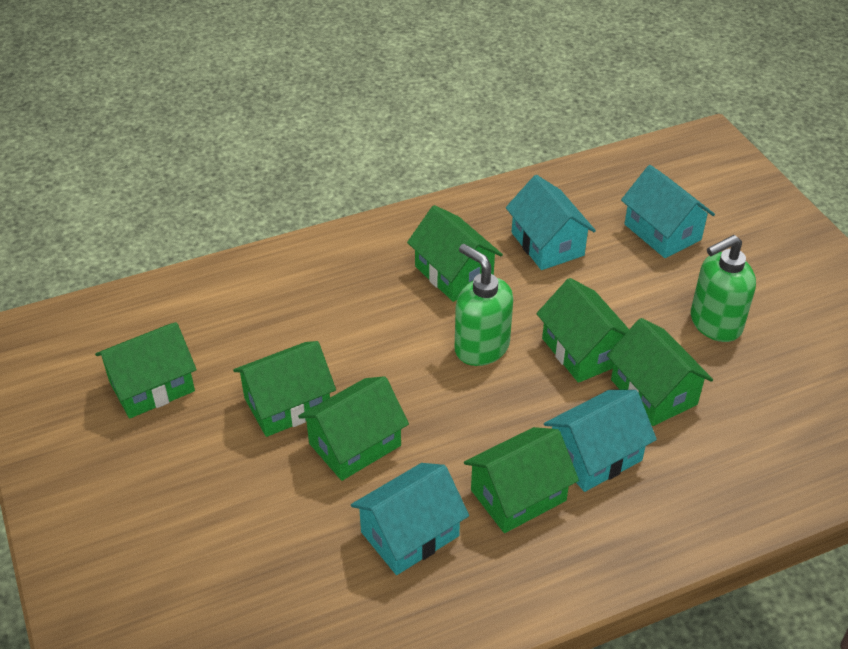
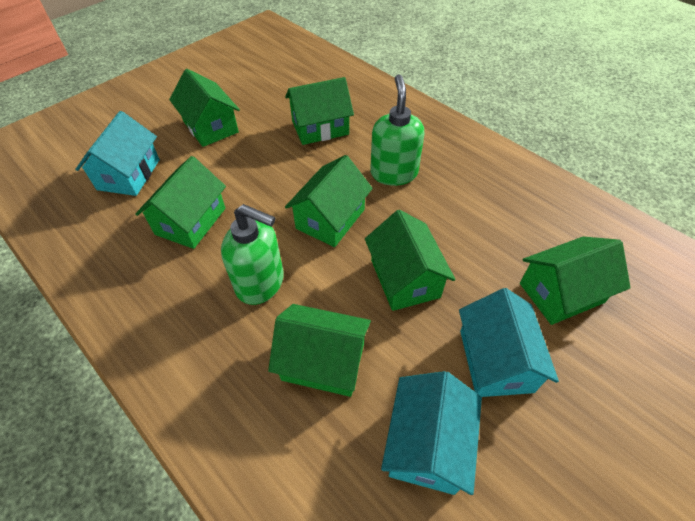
turquoise house: [351,463,469,575] [506,175,596,270] [544,390,657,492] [621,165,715,258] = 4 -> [75,111,160,196] [381,371,482,495] [459,288,559,397] = 3

